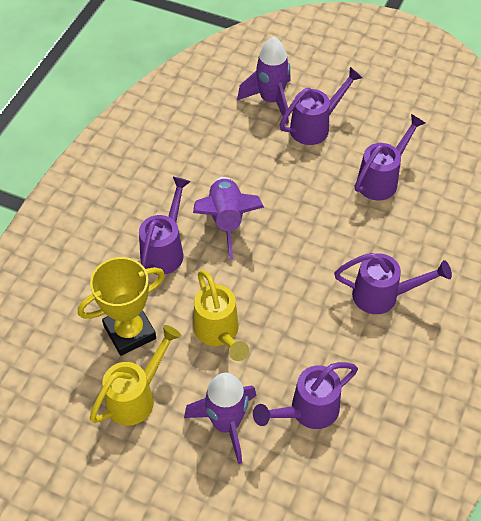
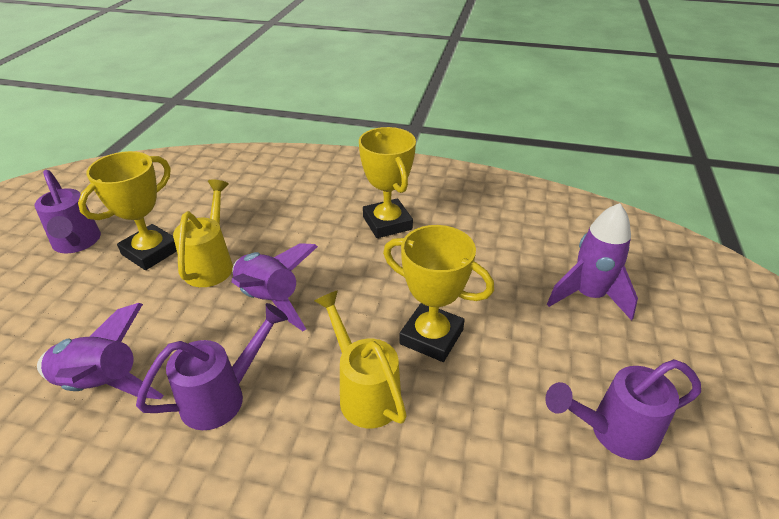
purple watering can: [139,177,191,275] [253,362,358,429] [279,67,363,145] [334,253,452,314] [355,114,425,200] = 5 -> [34,170,101,253] [136,303,288,430] [545,359,701,460] = 3
yellow trophy: [78,257,165,356] = 1 -> [78,151,177,270] [359,127,416,238] [383,225,494,362] = 3

